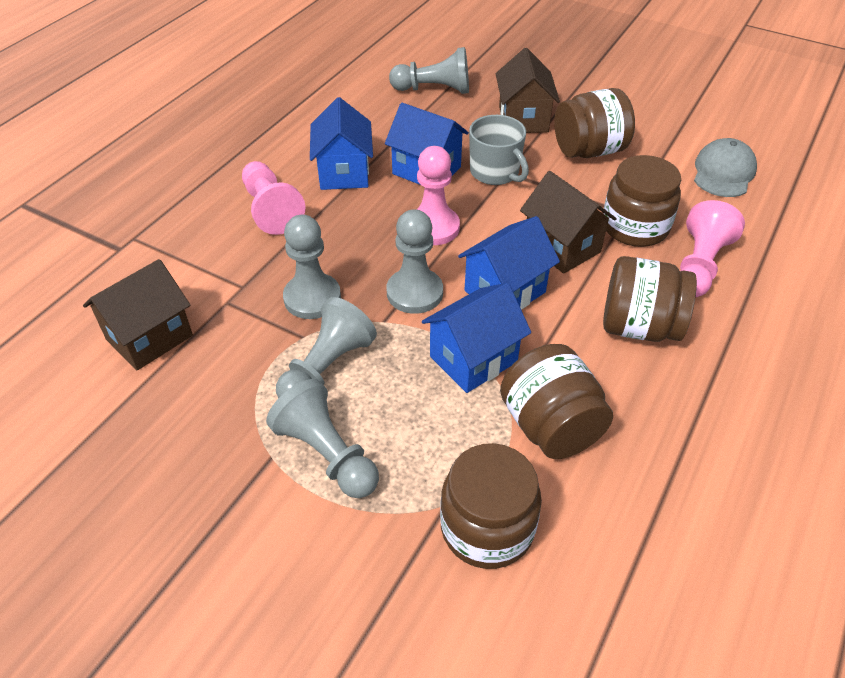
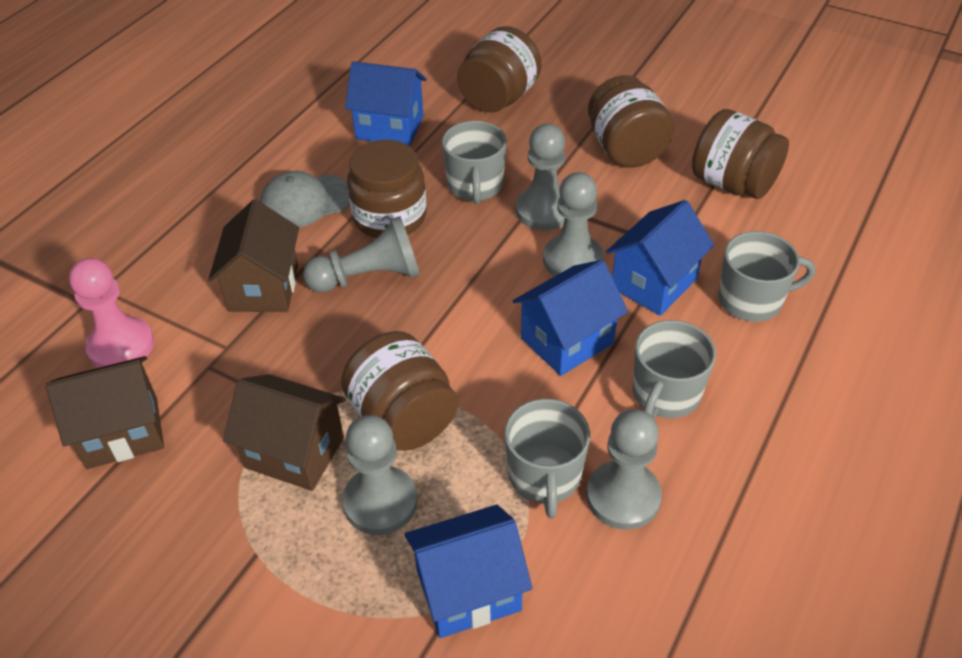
grey mug: [469,115,529,185] = 1 -> [442,121,507,204] [504,399,590,518] [633,320,716,418] [718,231,815,322] = 4
pink pawn: [242,161,305,235] [416,146,460,245] [680,200,745,297] = 3 -> [69,258,154,368] = 1

